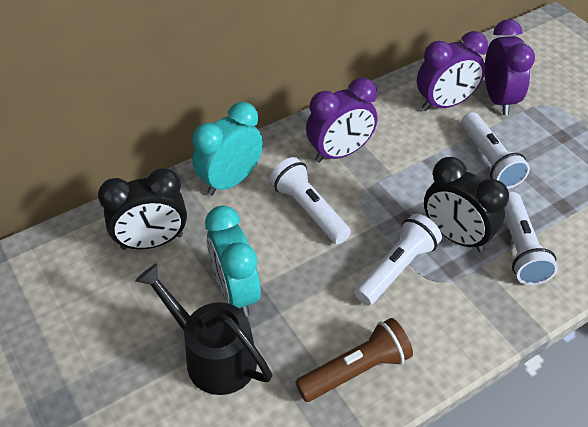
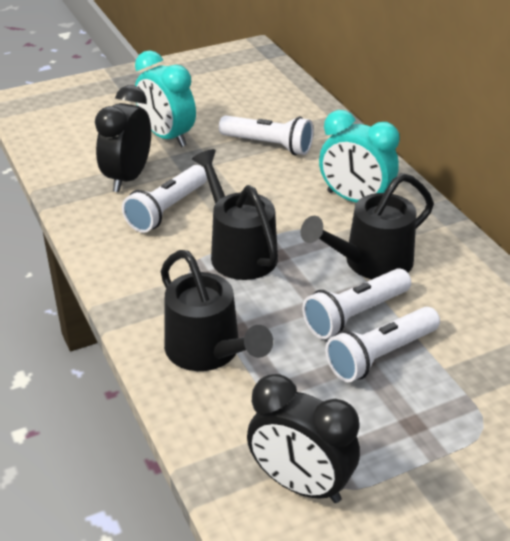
black watering can: [135,263,272,395] = 1 -> [161,250,273,371] [192,149,278,280] [300,173,434,279] = 3
brown flashlight: [295,318,413,402] = 1 -> none = 0
purple clock: [306,78,377,163] [417,31,488,111] [485,19,535,115] = 3 -> none = 0

